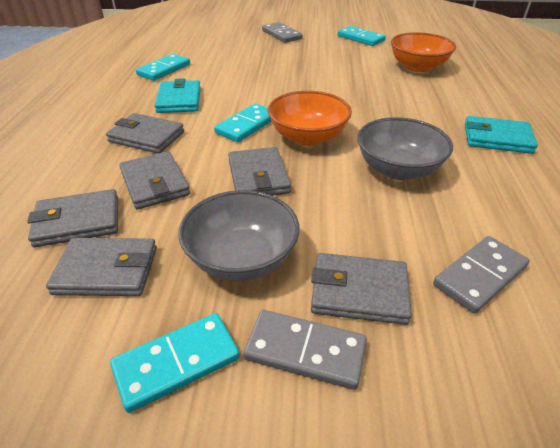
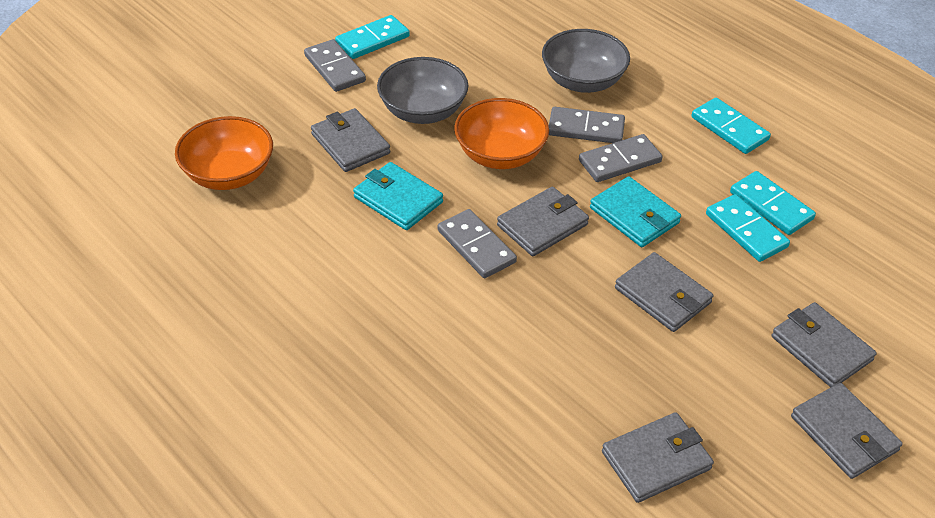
grey domino: [244,310,367,390] [262,22,303,43] [433,236,530,314] = 3 -> [304,39,366,92] [438,209,517,278] [549,107,625,143] [579,134,663,182] = 4

